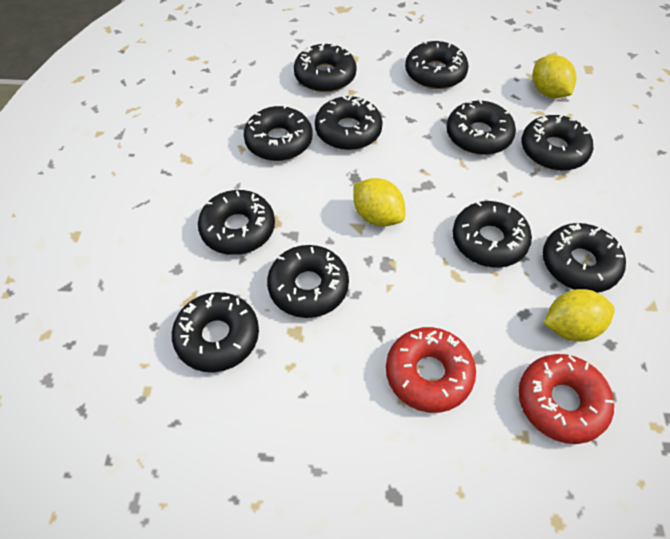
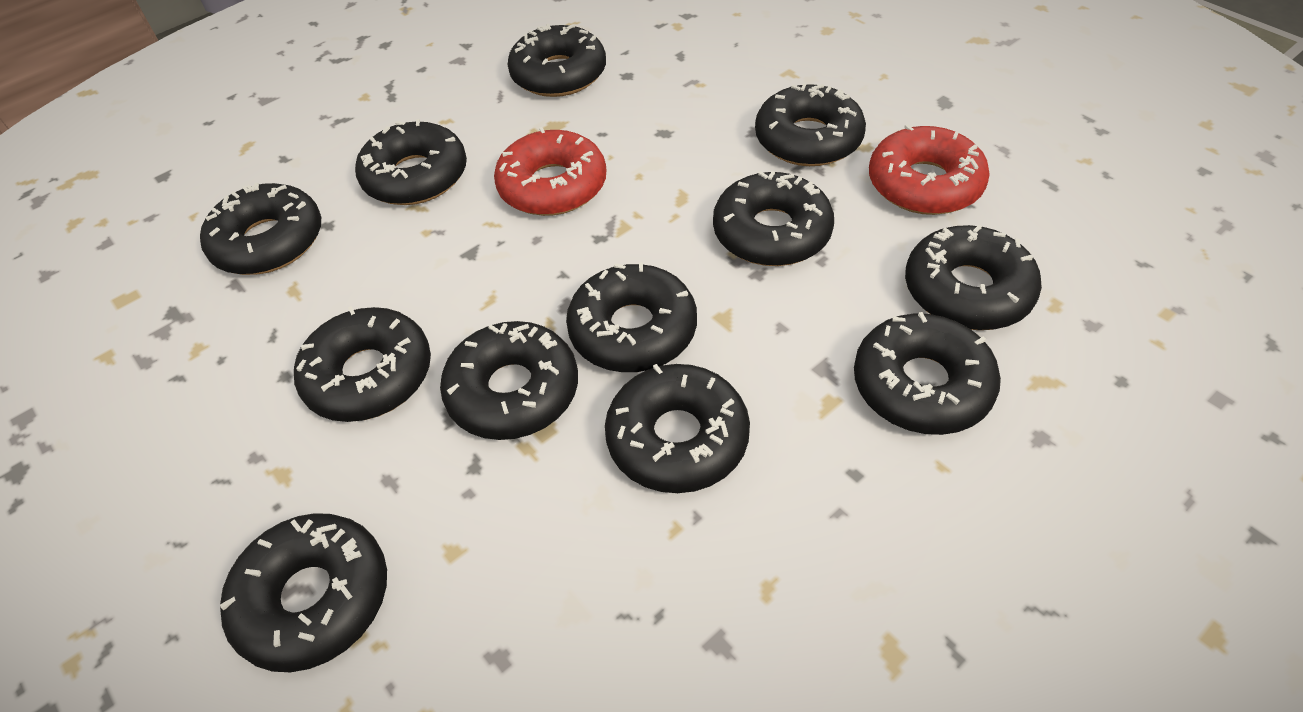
black donut: [172,292,259,372] [198,190,275,255] [244,104,312,161] [267,245,349,318] [294,43,357,92] [315,96,383,150] [405,41,469,89] [446,99,516,155] [453,201,532,268] [521,114,593,171] [543,223,626,292] = 11 -> [200,182,321,275] [220,513,387,672] [294,306,431,422] [355,119,467,205] [440,321,578,440] [507,24,606,97] [566,262,697,372] [605,364,750,493] [713,171,834,266] [755,83,866,166] [854,312,1001,435] [905,225,1042,330] = 12
yellow lemon: [354,178,405,227] [533,55,576,98] [544,289,615,342] = 3 -> none = 0

